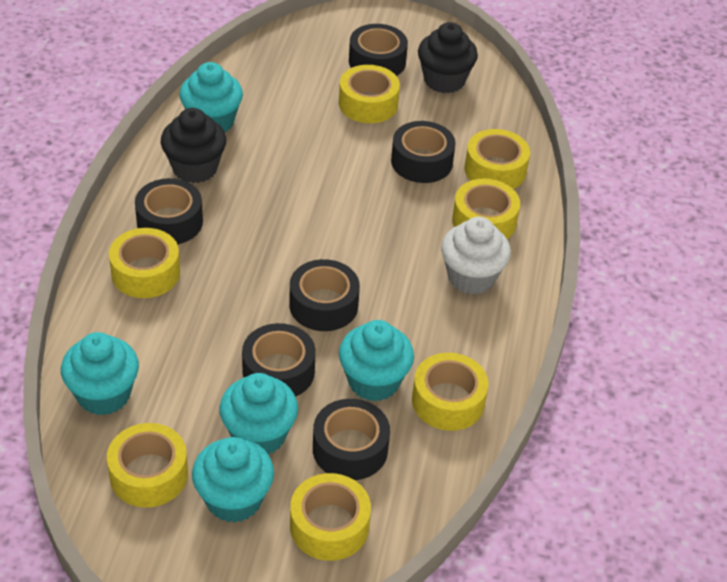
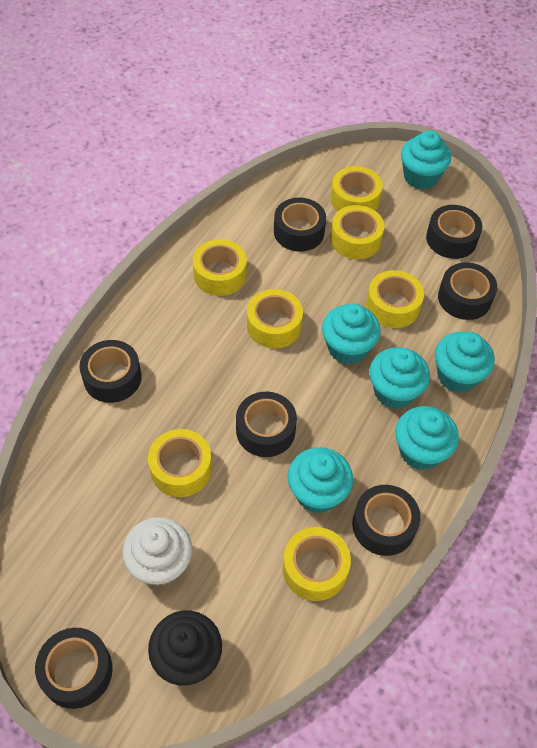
black cupcake: [161,108,226,183] [418,22,478,93] = 2 -> [148,610,222,686] = 1
black tape: [135,178,203,244] [242,323,316,397] [289,259,360,331] [313,399,390,480] [349,24,408,76] [391,121,456,183] = 6 -> [35,628,113,709] [79,340,142,403] [236,392,297,457] [274,198,326,252] [352,485,421,556] [426,205,482,259] [438,263,497,320] = 7
turquoise cupcake: [61,332,139,415] [179,62,243,132] [192,437,274,523] [220,373,298,455] [339,320,414,402] = 5 -> [288,447,353,514] [322,303,381,364] [369,347,430,409] [395,406,459,470] [401,130,451,190] [435,332,495,393] = 6

